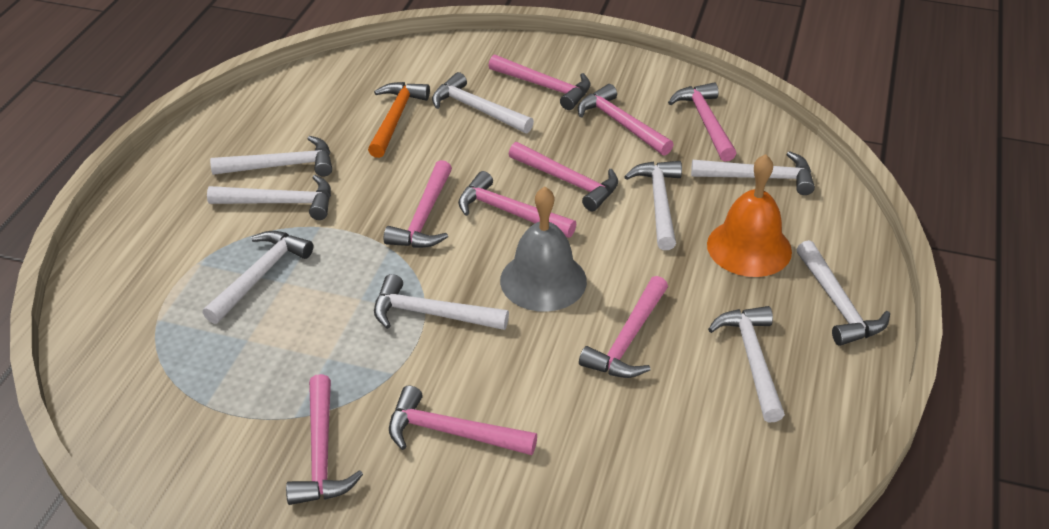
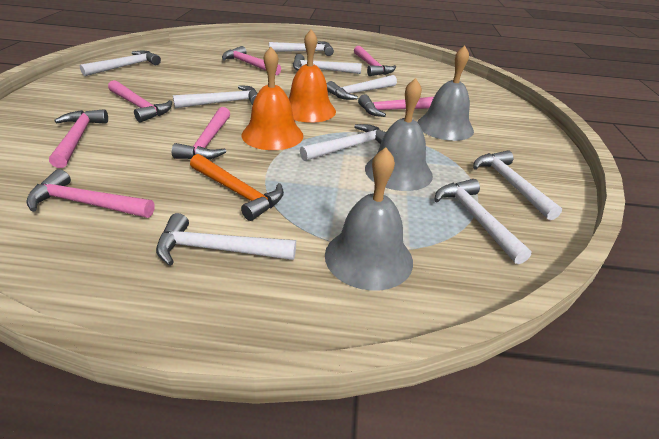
grey bell: [500,187,587,312] = 1 -> [325,147,413,291] [365,78,433,191] [417,46,474,141] = 3
orange bell: [707,154,792,277] = 1 -> [242,47,304,150] [289,29,336,123] = 2
pink hammer: [286,374,363,505] [384,160,452,248] [389,385,537,455] [458,171,576,238] [488,55,591,110] [509,142,618,211] [578,84,674,156] [579,276,668,378] [668,82,737,161] = 9 -> [27,169,154,218] [49,109,108,168] [108,80,172,122] [172,107,230,160] [222,46,281,75] [354,46,396,76] [358,94,434,117] = 7

